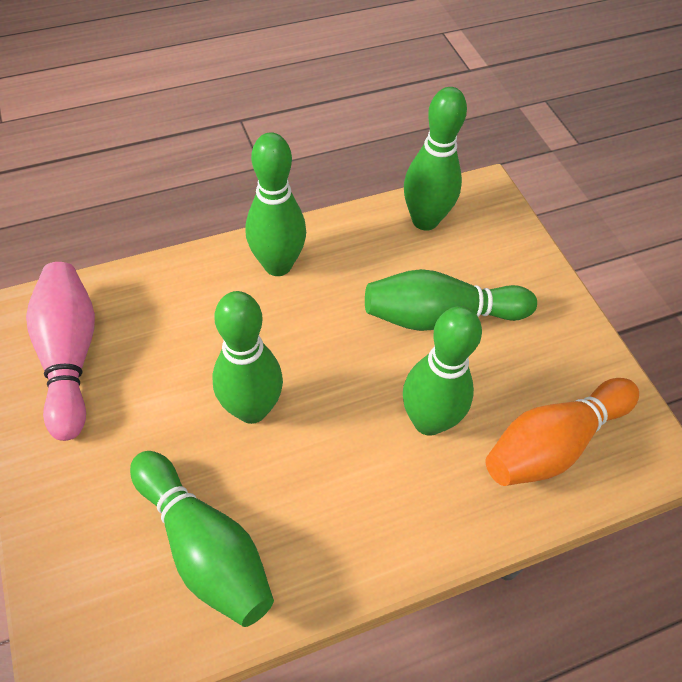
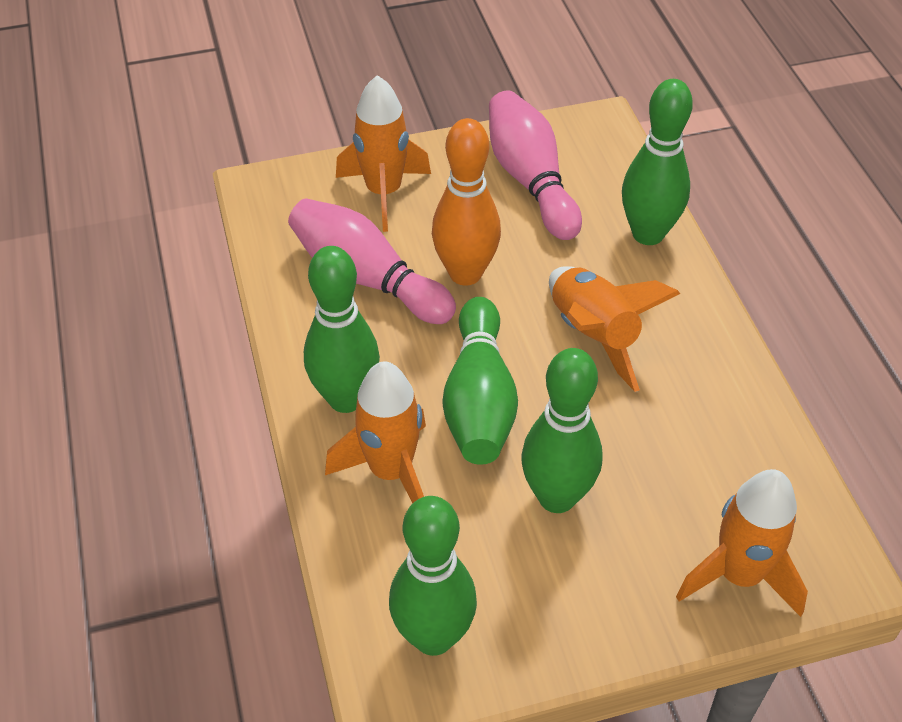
green bowling pin: [130,451,274,627] [212,291,283,424] [246,132,306,276] [365,269,537,331] [403,306,482,436] [404,87,467,231] = 6 -> [304,246,380,413] [389,496,477,656] [443,297,518,465] [521,348,603,513] [622,79,693,245] = 5
orange rocket: none = 0 -> [325,361,426,503] [336,75,431,232] [549,266,680,392] [676,469,808,617] = 4
pink bowling pin: [26,262,95,441] = 1 -> [288,198,456,324] [489,90,582,240] = 2

